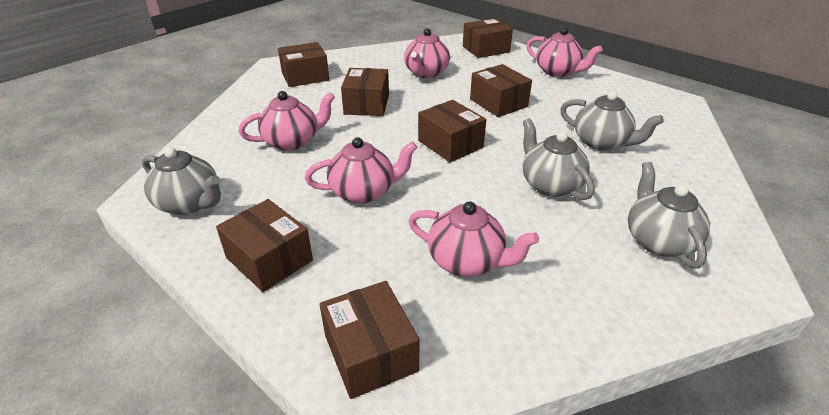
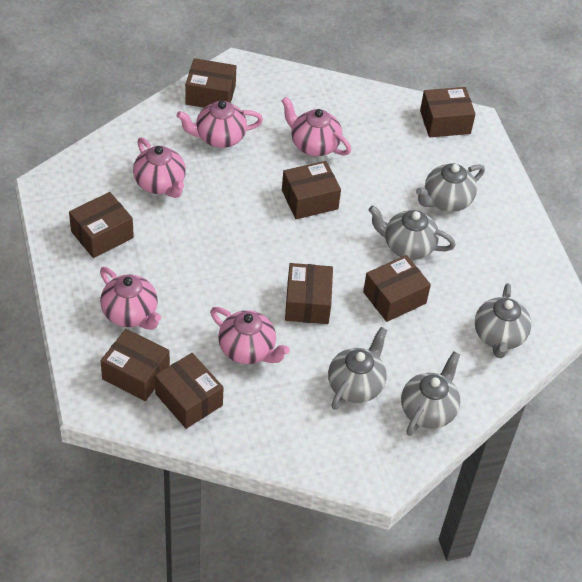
brown box: [216,199,313,292] [278,42,329,87] [320,281,419,399] [341,68,389,116] [418,100,487,162] [463,18,513,58] [470,64,532,117] = 7 -> [69,192,134,258] [101,329,170,401] [155,353,224,429] [185,58,236,108] [282,161,341,219] [285,263,333,324] [363,255,431,322] [420,87,476,137] = 8
grey teapot: [142,147,221,215] [523,118,594,200] [560,91,664,151] [628,162,710,269] = 4 -> [328,327,387,410] [369,206,455,260] [401,351,460,436] [416,163,485,212] [475,283,531,358] = 5

